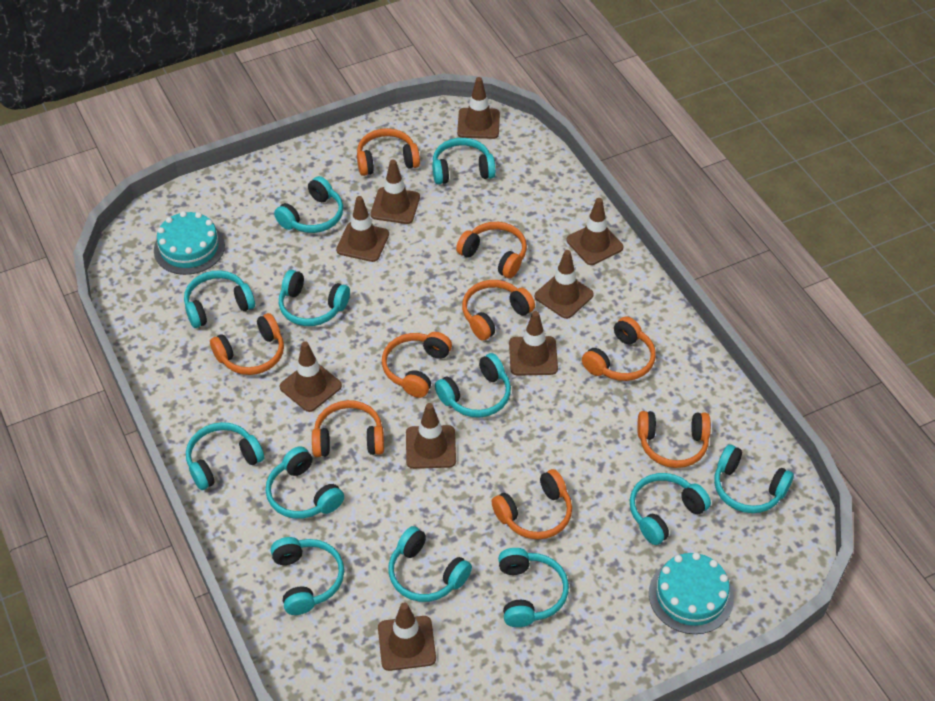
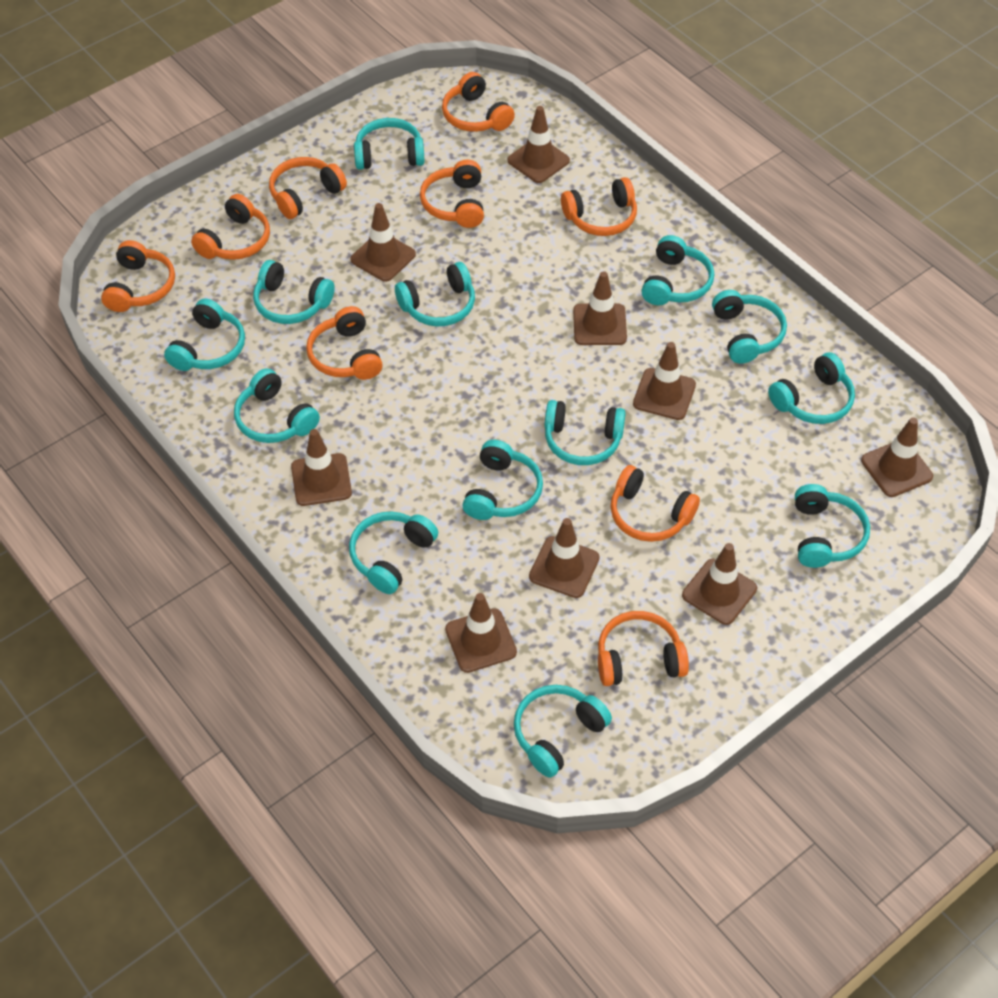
turquoise cake: [154,211,225,275] [649,552,734,634] = 2 -> none = 0
turquoise headphones: [184,270,255,328] [186,422,264,490] [266,446,344,519] [271,537,344,615] [274,176,343,233] [279,270,350,326] [388,526,472,602] [432,138,496,185] [435,353,511,418] [498,548,569,627] [629,473,711,545] [714,444,794,513] = 12 -> [164,299,245,371] [234,368,320,443] [253,260,335,324] [349,511,438,594] [354,118,425,170] [395,262,475,326] [463,440,543,520] [514,685,612,778] [545,400,626,465] [641,235,714,305] [712,290,787,364] [768,352,855,424] [795,484,870,568] = 13

